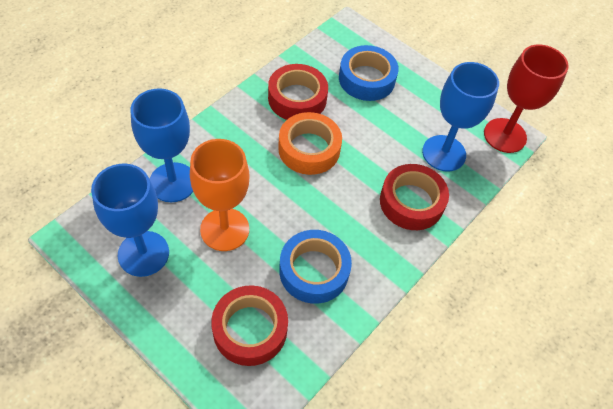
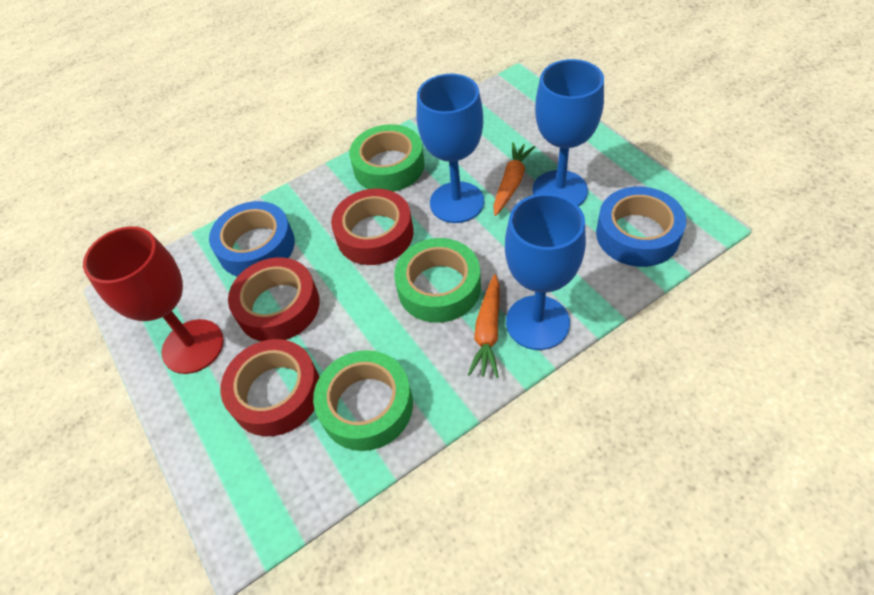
green tape: none = 0 -> [313,350,413,451] [349,124,425,192] [394,238,481,323] = 3
orange carrot: none = 0 -> [468,274,500,378] [493,142,535,216] = 2
orange goblet: [190,139,250,251] = 1 -> none = 0
orange tape: [278,112,342,175] = 1 -> none = 0

